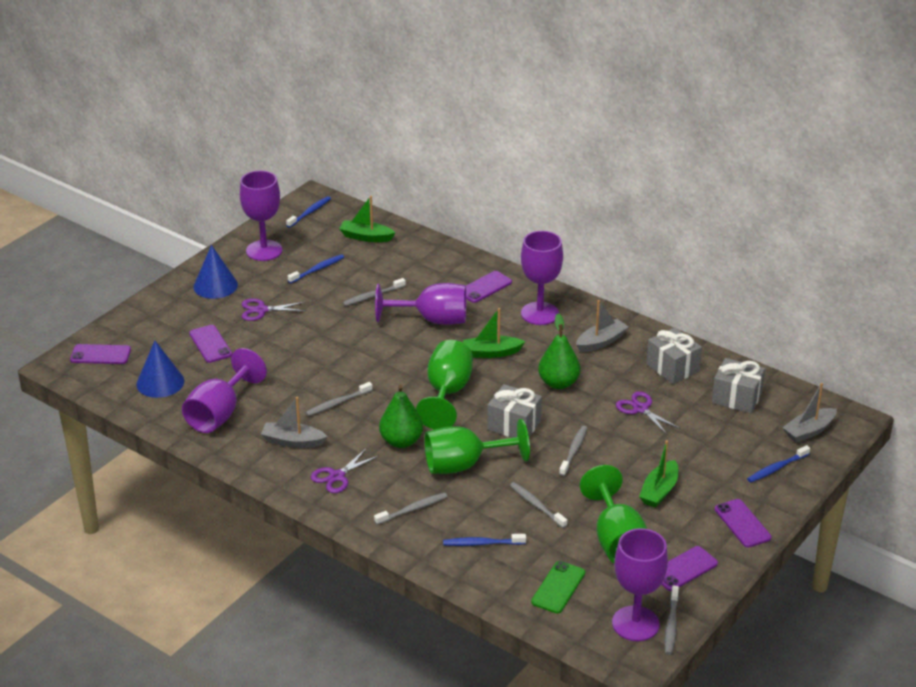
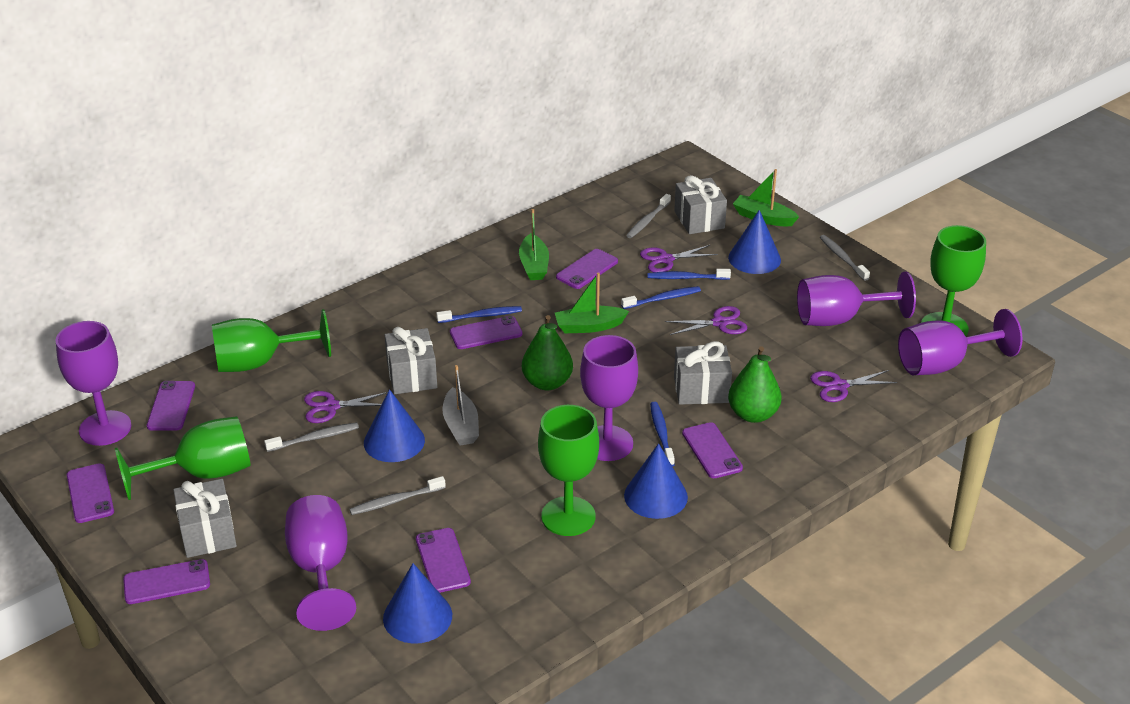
blue cone: [136,341,184,398] [193,245,238,299] = 2 -> [364,389,425,462] [383,563,452,644] [624,443,688,519] [728,210,781,274] = 4
green goblet: [416,340,473,430] [425,419,530,474] [580,465,647,563] = 3 -> [115,416,251,500] [212,309,331,372] [538,405,599,536] [921,225,986,336] = 4
green phone: [531,561,585,613] = 1 -> none = 0
grey boat: [261,397,328,448] [576,300,628,352] [782,383,837,443] = 3 -> [442,365,479,445] = 1
grey gift: [487,384,542,438] [646,327,702,384] [712,358,765,413] = 3 -> [173,479,237,558] [385,327,437,394] [674,175,727,234] [674,341,732,405] = 4
grey toothbrush: [305,382,373,416] [343,278,406,306] [374,493,448,525] [510,482,567,528] [559,426,587,476] [665,585,679,655] = 6 -> [264,422,359,452] [349,476,446,515] [626,194,671,238] [820,235,870,281] = 4
purple phone: [70,344,131,364] [189,325,232,363] [466,271,512,303] [661,546,718,591] [715,499,772,548] = 5 -> [67,463,114,523] [123,559,210,604] [147,381,195,431] [416,528,471,593] [450,316,522,349] [556,249,618,289] [682,422,743,478] = 7
purple scissors: [242,298,305,321] [311,448,379,493] [616,391,680,435] = 3 -> [304,391,388,423] [640,245,718,272] [665,306,748,335] [810,370,898,402] = 4

